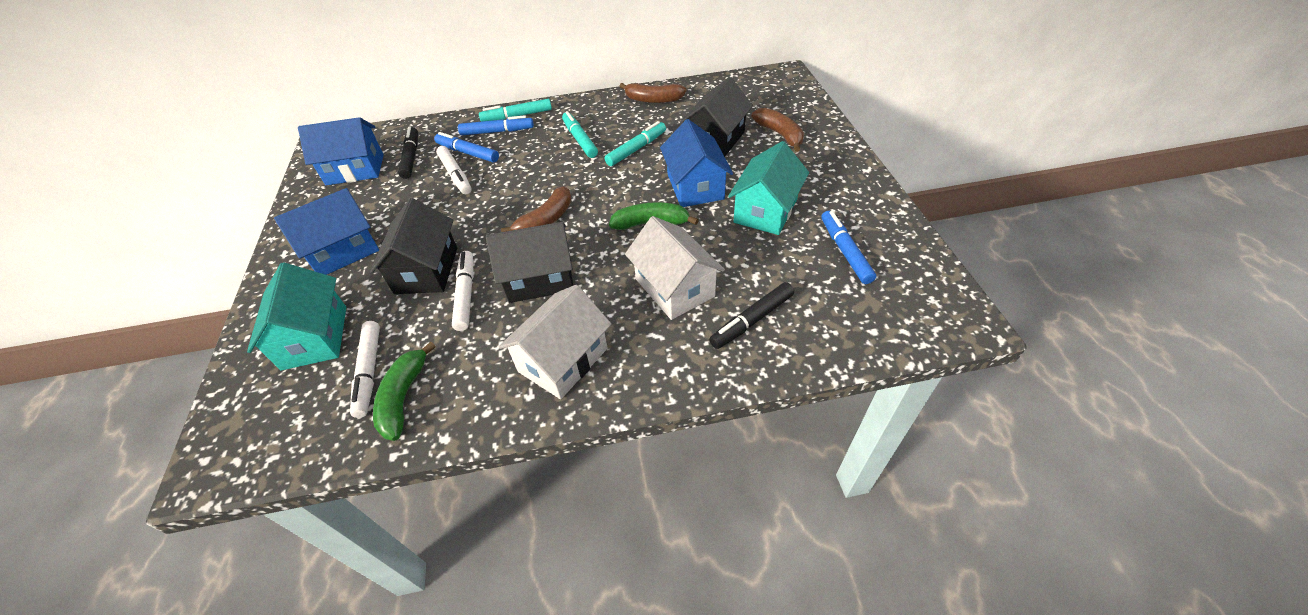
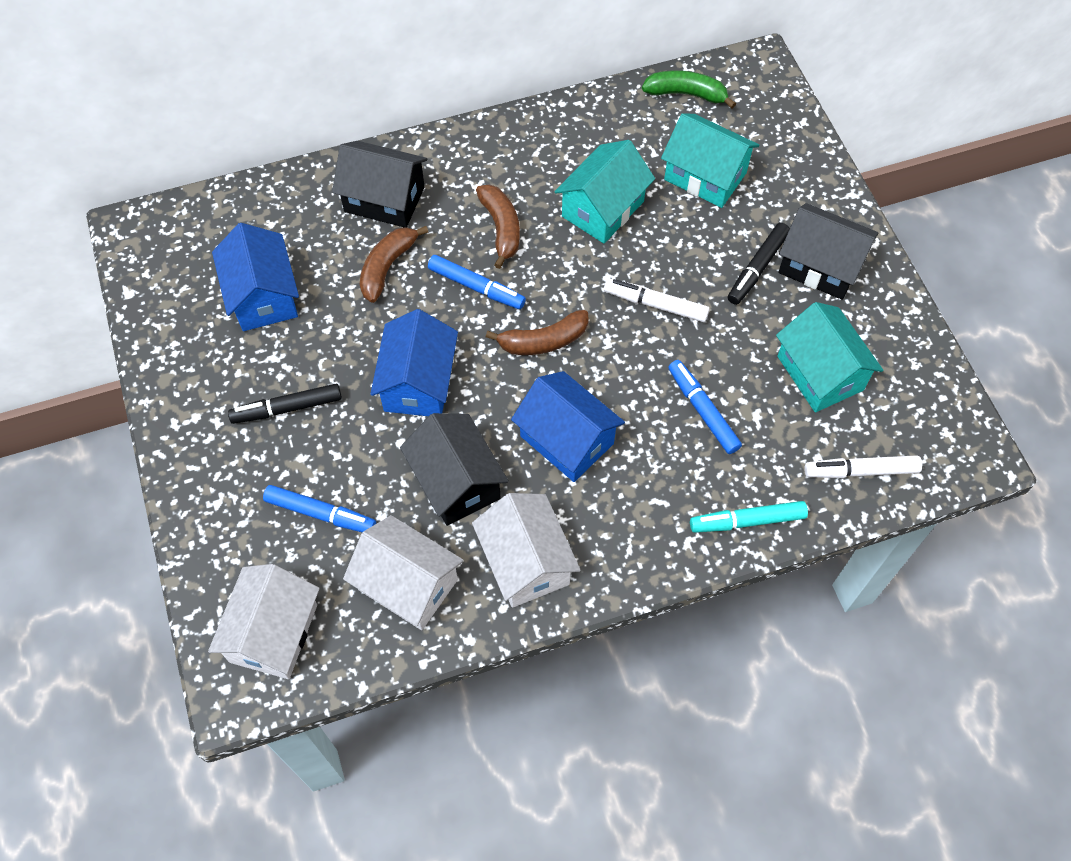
green banana: [373,342,436,441] [609,202,699,230] = 2 -> [642,70,736,108] = 1
turquoise house: [247,262,346,370] [728,141,809,235] = 2 -> [555,140,655,243] [661,113,759,208] [776,302,883,412] = 3
turquoise marker: [479,99,552,122] [562,111,598,158] [605,121,666,166] = 3 -> [690,501,808,533] = 1
white house: [499,285,611,399] [625,216,725,320] = 2 -> [208,564,320,679] [343,515,464,630] [472,493,581,608] = 3
white marker: [350,321,380,418] [436,146,472,194] [452,251,474,331] = 3 -> [604,279,710,322] [804,455,922,478] = 2

